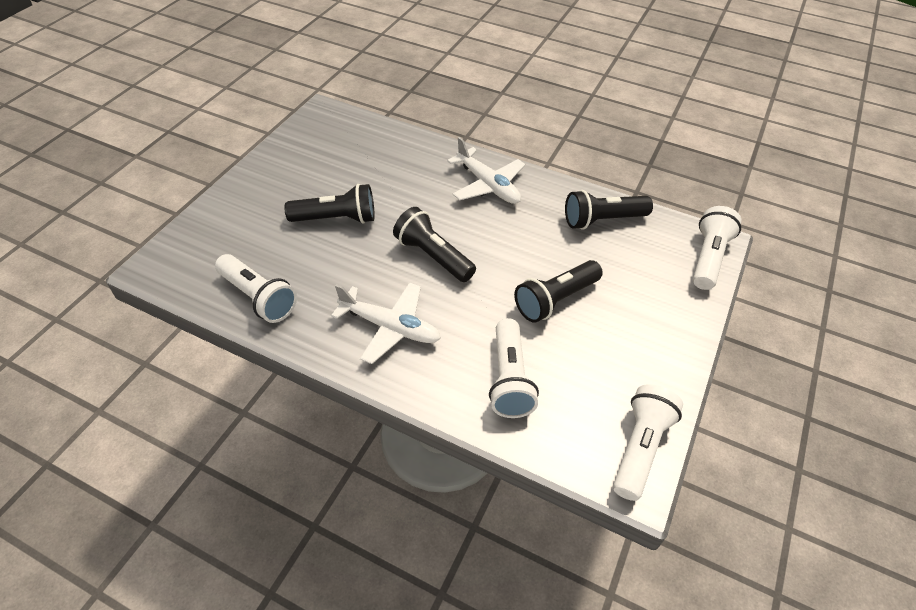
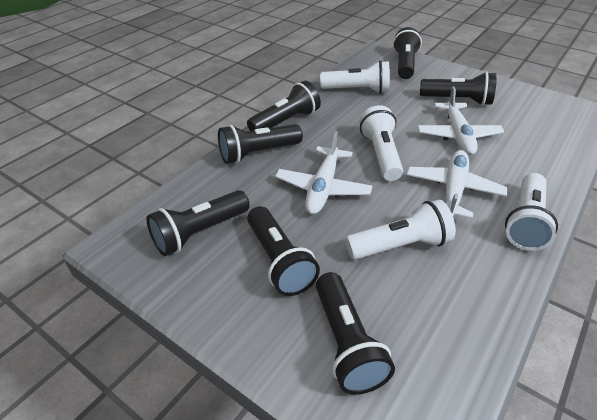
black flashlight: [284,184,375,224] [393,207,476,282] [514,260,603,323] [565,190,653,230] = 4 -> [146,190,250,256] [218,124,303,164] [247,81,321,131] [247,206,320,296] [316,272,395,395] [393,27,422,79] [420,71,497,106] = 7
white plane: [331,282,441,364] [447,137,525,204] = 2 -> [275,131,372,214] [407,150,507,219] [417,86,505,155] = 3

